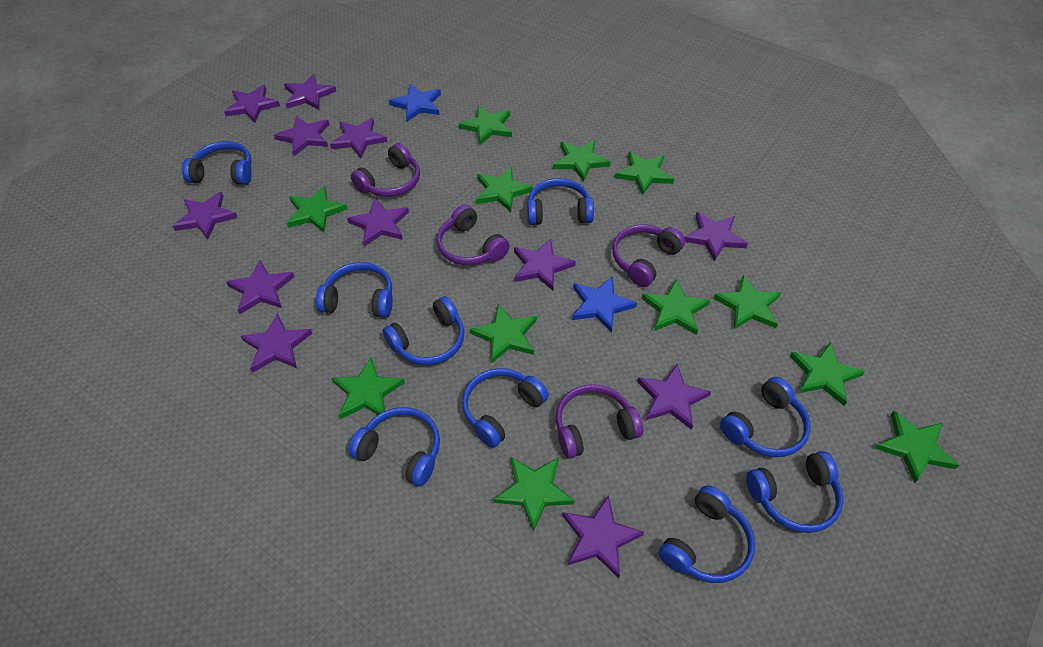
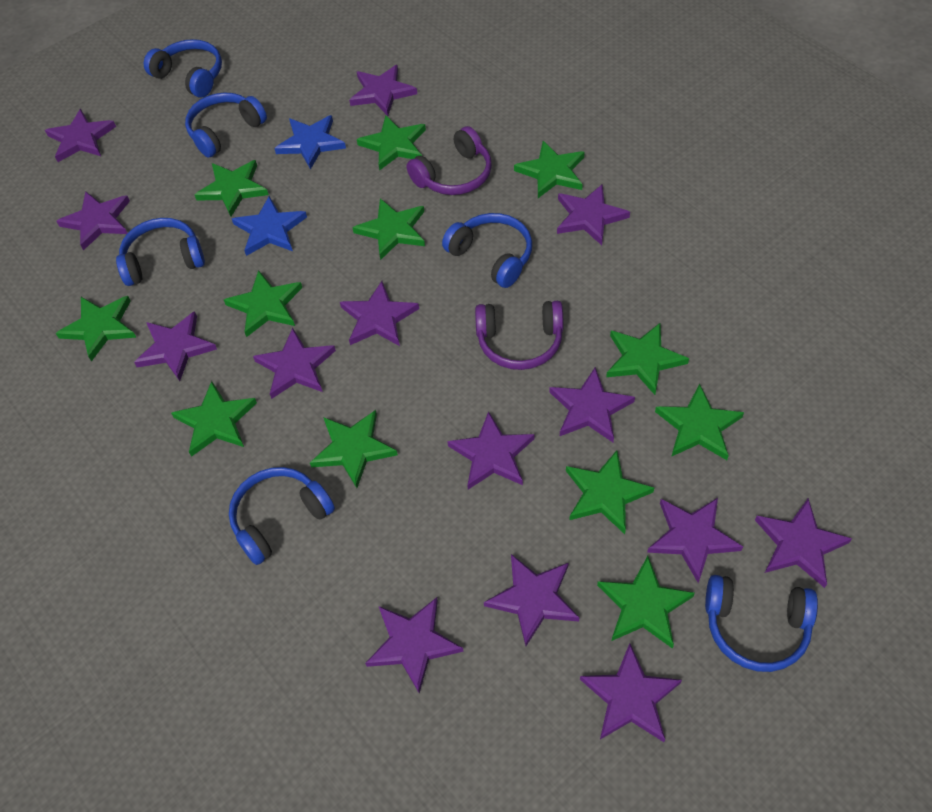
blue headphones: [182,141,252,185] [316,262,393,317] [349,407,440,486] [383,296,464,365] [462,368,549,448] [527,178,594,225] [658,485,755,583] [720,377,811,457] [746,451,844,533] = 9 -> [116,218,205,286] [144,39,222,97] [185,92,267,158] [229,467,335,565] [442,213,532,288] [705,575,818,672] = 6
purple headphones: [351,143,420,197] [437,205,510,265] [556,384,643,459] [612,224,685,287] = 4 -> [407,126,492,195] [475,301,563,370] = 2
purple star: [173,192,238,239] [224,85,280,122] [226,260,295,314] [241,313,313,373] [274,116,329,156] [284,74,336,110] [330,118,387,158] [347,198,409,247] [514,238,576,291] [562,495,644,578] [637,363,711,430] [684,212,748,262] = 12 -> [45,109,116,162] [56,191,130,250] [134,311,217,381] [253,328,336,399] [340,281,419,346] [349,65,417,116] [365,597,464,693] [447,411,535,489] [484,554,579,646] [549,367,635,442] [557,185,630,245] [580,643,682,742] [647,498,743,583] [755,498,852,588] = 14

